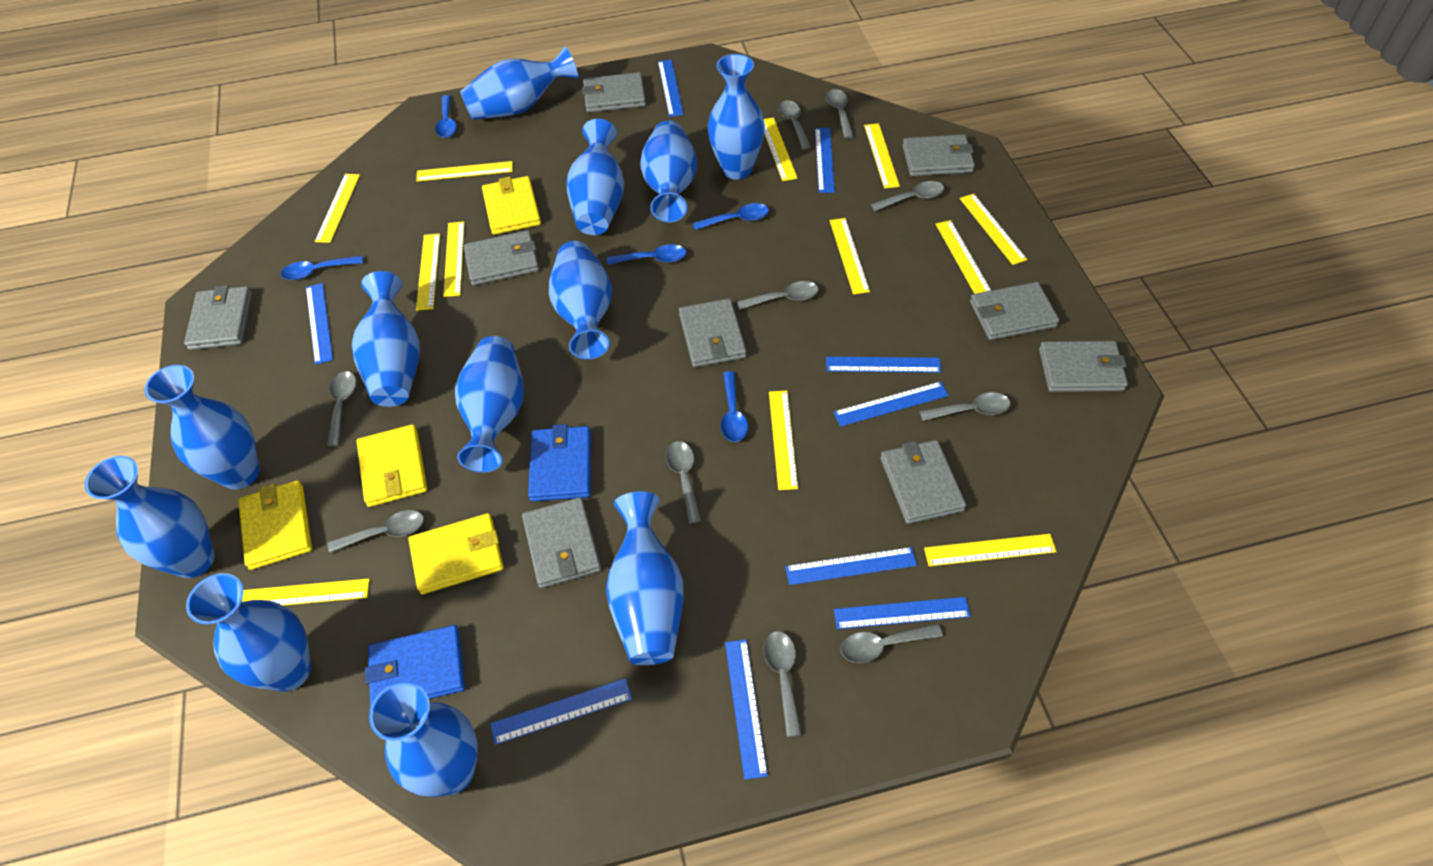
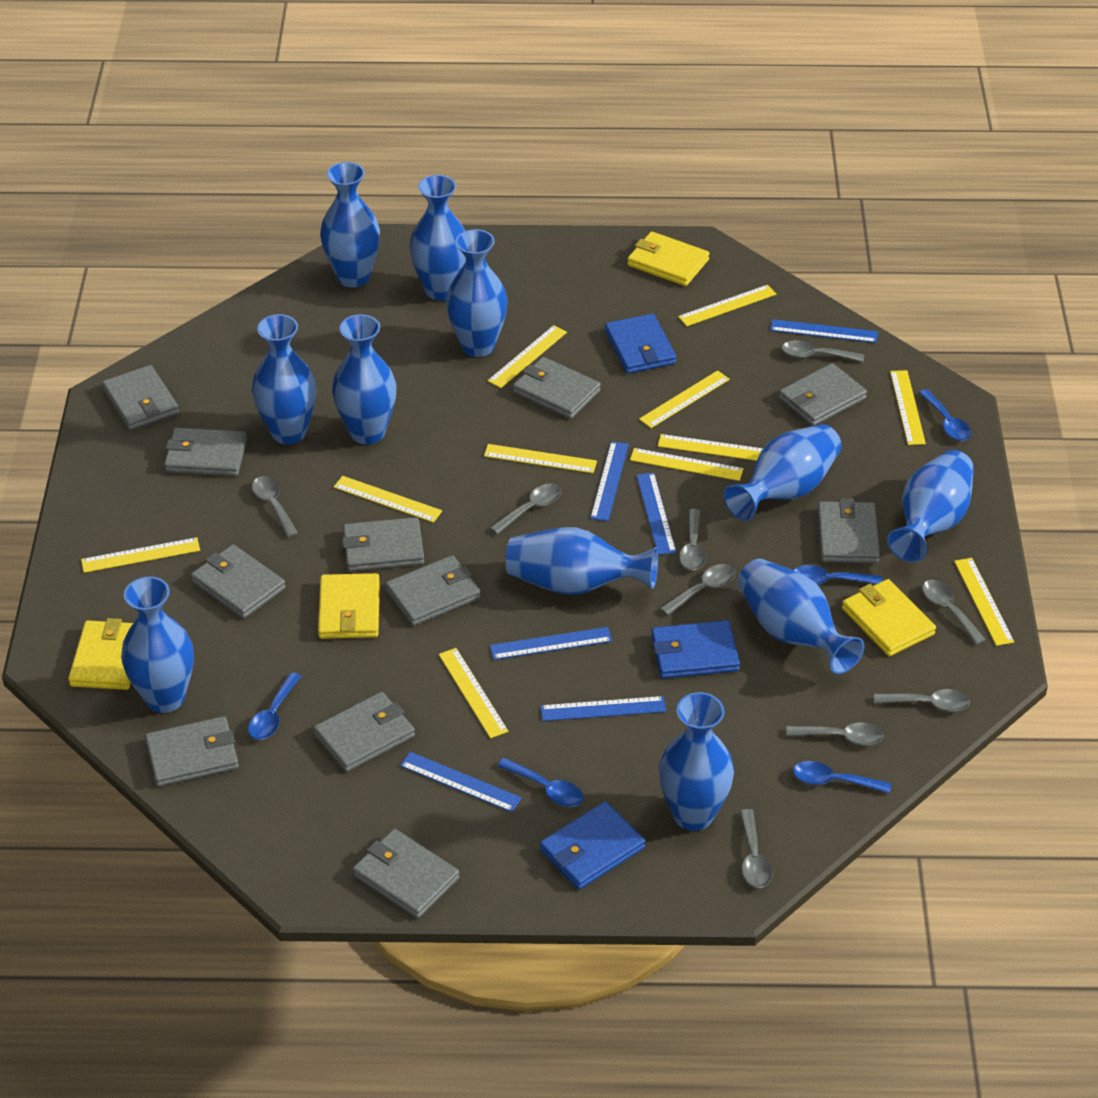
blue ruler: [306,283,333,365] [490,678,632,745] [658,60,684,117] [725,639,768,780] [785,547,917,585] [815,128,835,193] [826,357,941,373] [833,381,949,427] [834,597,971,629] = 9 -> [400,752,521,812] [490,627,612,660] [540,696,666,721] [590,441,629,521] [636,473,676,555] [770,319,878,343] = 6
blue vase: [85,456,215,578] [144,365,260,490] [186,573,311,692] [351,271,420,407] [369,682,478,797] [455,336,524,473] [460,46,578,120] [549,241,612,359] [567,119,624,235] [606,492,684,665] [640,121,697,222] [708,54,765,180] = 12 -> [121,577,194,713] [252,314,316,444] [320,162,380,288] [332,314,396,445] [409,175,466,301] [446,229,508,357] [506,527,658,595] [659,692,734,831] [723,424,842,521] [738,559,865,674] [887,450,974,562] = 11
blue wallet: [365,625,465,707] [528,424,591,502] = 2 -> [540,802,645,889] [605,314,676,374] [651,620,740,679] = 3
grey spoon: [327,371,356,446] [328,510,424,553] [666,441,701,524] [737,281,819,310] [764,631,802,737] [778,100,811,150] [826,89,854,139] [841,624,943,663] [871,181,944,211] [920,392,1011,421] = 10 -> [252,476,298,538] [490,484,562,534] [660,564,735,616] [679,509,706,570] [740,809,773,888] [782,340,864,362] [786,723,884,745] [874,689,970,712] [922,580,986,645] = 9
grey wallet: [184,285,252,350] [463,230,539,286] [522,497,601,588] [582,72,646,113] [679,298,747,367] [880,440,966,524] [902,134,975,176] [970,282,1059,340] [1039,341,1128,392] = 9 -> [102,365,179,430] [145,716,239,787] [164,428,247,476] [191,544,286,619] [314,692,415,772] [342,517,424,572] [353,829,460,918] [386,555,481,626] [513,357,601,419] [779,363,867,426] [817,498,880,563] = 11
yellow ruler: [242,579,370,606] [315,174,360,243] [416,161,513,181] [416,234,440,311] [443,221,464,297] [764,118,798,181] [769,391,798,490] [830,218,870,294] [864,123,900,188] [924,534,1057,566] [936,220,991,294] [960,194,1027,265] = 12 -> [81,537,200,573] [334,476,442,523] [439,648,508,738] [484,444,597,473] [487,325,567,388] [630,448,743,481] [639,370,730,428] [658,434,763,461] [678,285,776,326] [890,370,926,445] [954,558,1014,646] = 11

